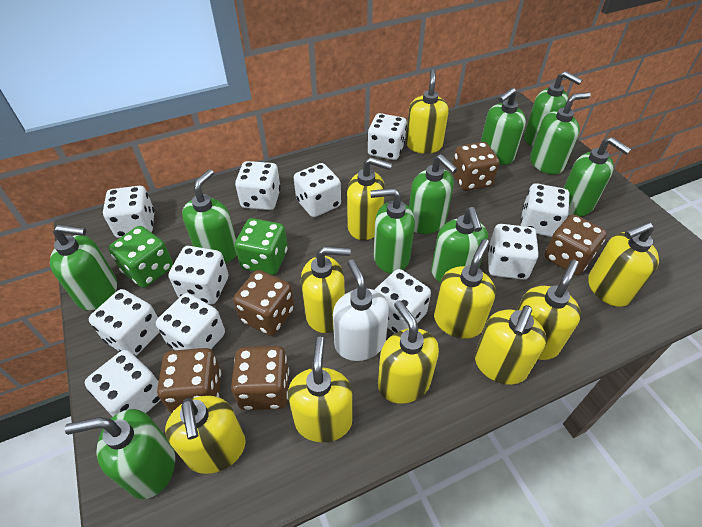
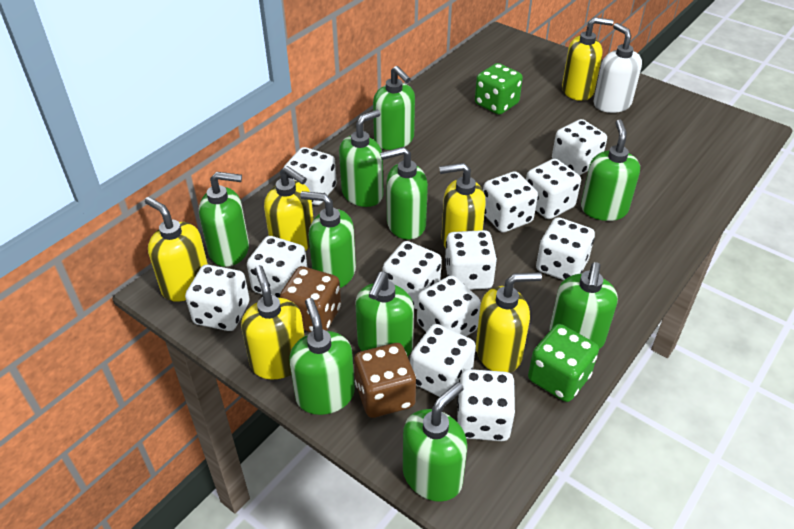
brown dice: [157,348,221,413] [231,346,289,410] [233,270,295,336] [452,142,499,191] [544,214,607,275] = 5 -> [280,266,341,332] [354,343,416,418] = 2
white dice: [85,350,161,416] [89,289,160,356] [103,186,154,238] [156,293,225,350] [169,246,228,305] [235,161,281,210] [294,163,341,217] [368,113,407,160] [375,269,431,333] [488,224,539,280] [521,183,569,237] = 11 -> [185,265,249,331] [247,236,307,298] [284,147,337,205] [383,241,442,309] [410,324,476,397] [417,275,481,336] [445,230,497,290] [456,369,515,441] [483,171,538,232] [526,159,581,219] [536,217,595,280] [552,119,607,176] = 12
yellow soap dispenser: [165,396,246,474] [288,337,353,442] [301,246,351,333] [347,157,392,240] [378,300,439,404] [406,69,449,154] [434,239,496,339] [475,305,547,385] [517,260,581,360] [588,222,659,307] = 10 -> [145,197,208,302] [241,265,304,380] [264,166,314,251] [439,163,486,248] [476,272,542,373] [562,17,614,101] = 6

